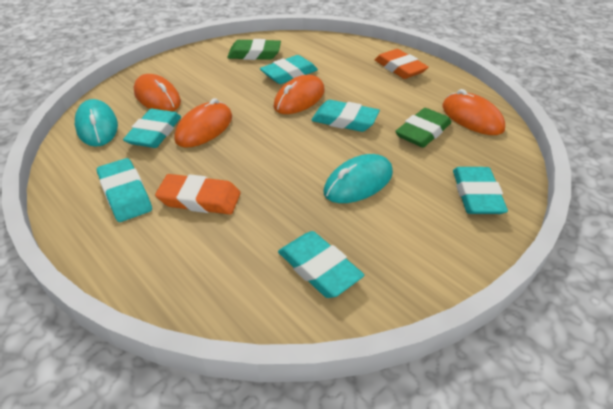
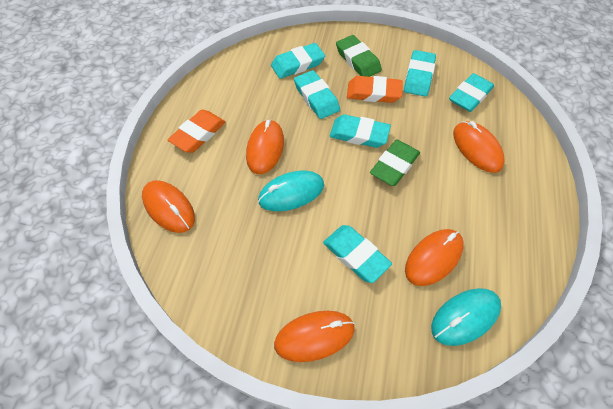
orange mouse: [134,74,181,111] [174,98,232,148] [273,75,325,114] [442,89,505,135] = 4 -> [142,180,195,233] [246,119,284,174] [274,311,355,362] [405,229,464,286] [453,121,505,173] = 5

